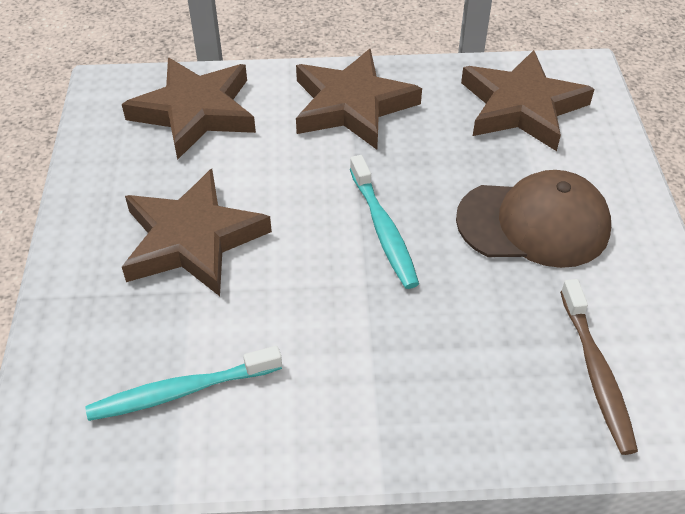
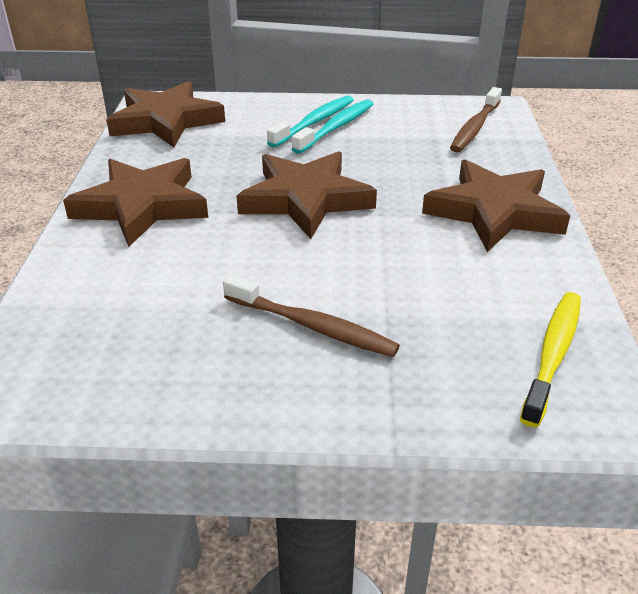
brown cap: [456,170,611,268] = 1 -> none = 0
brown toothbrush: [560,279,638,455] = 1 -> [223,274,400,357] [450,87,502,152] = 2
yellow toothbrush: none = 0 -> [520,292,581,427] = 1

